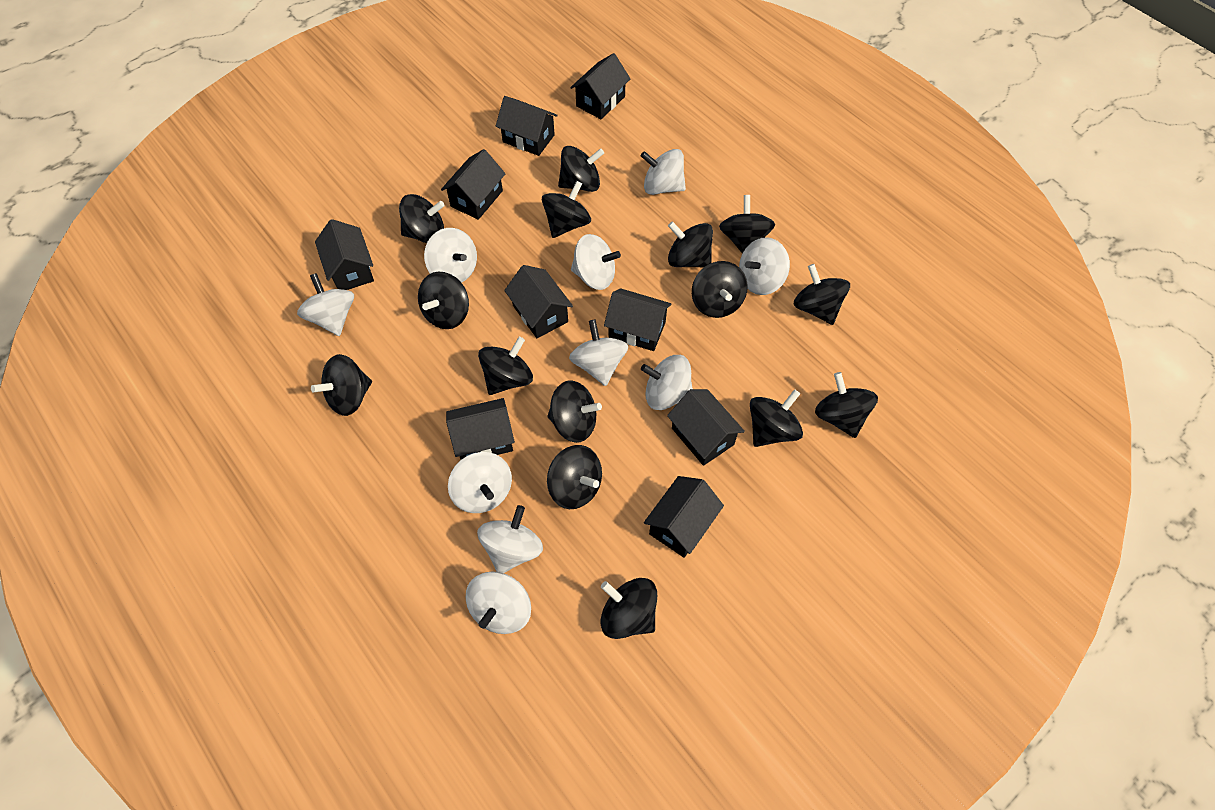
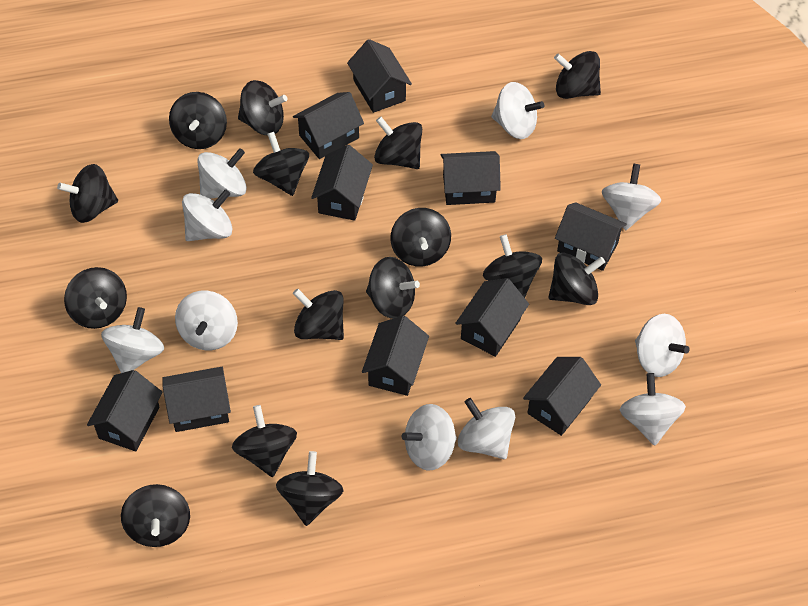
black house: [315,219,374,290] [441,149,506,220] [446,398,515,459] [496,96,558,156] [504,265,573,338] [570,53,630,119] [604,288,672,351] [644,476,724,558] [667,389,745,466] = 9 -> [87,370,163,452] [162,367,231,432] [293,92,364,159] [311,145,373,221] [347,39,412,113] [362,316,429,396] [441,151,501,205] [455,278,529,357] [523,357,601,436] [555,202,627,271] = 10

